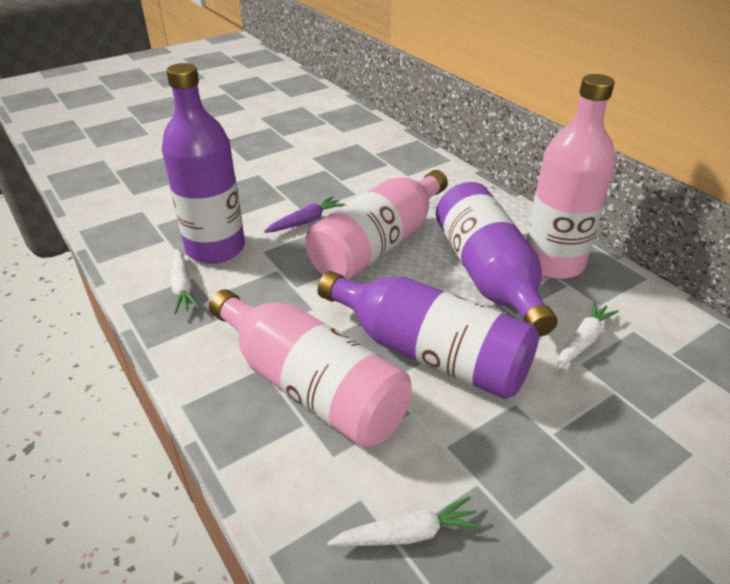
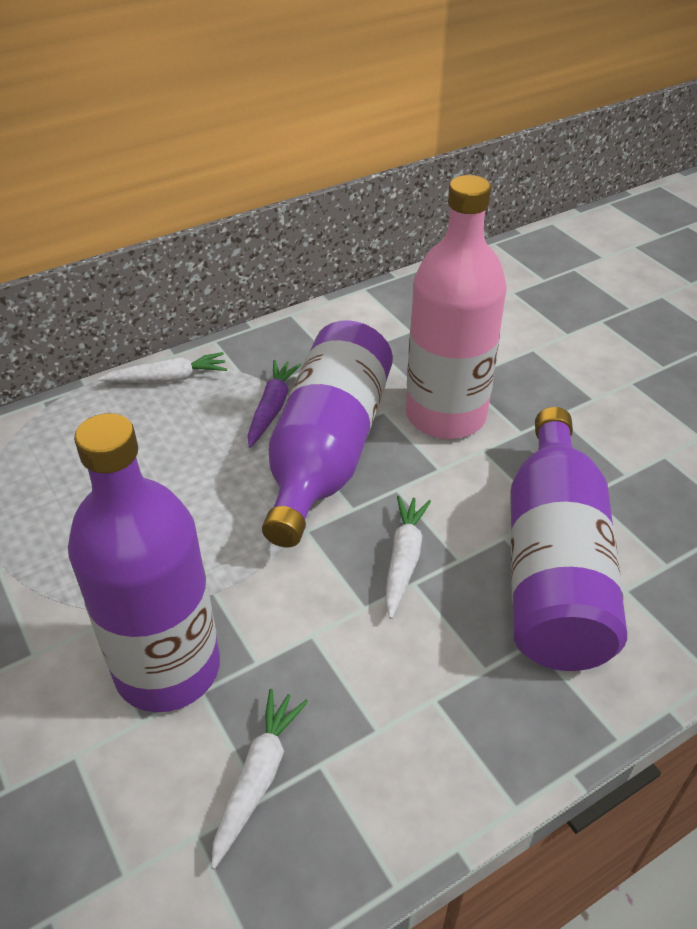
pink bottle: [209,289,412,448] [306,170,448,280] [526,74,616,279] = 3 -> [406,175,506,439] = 1

